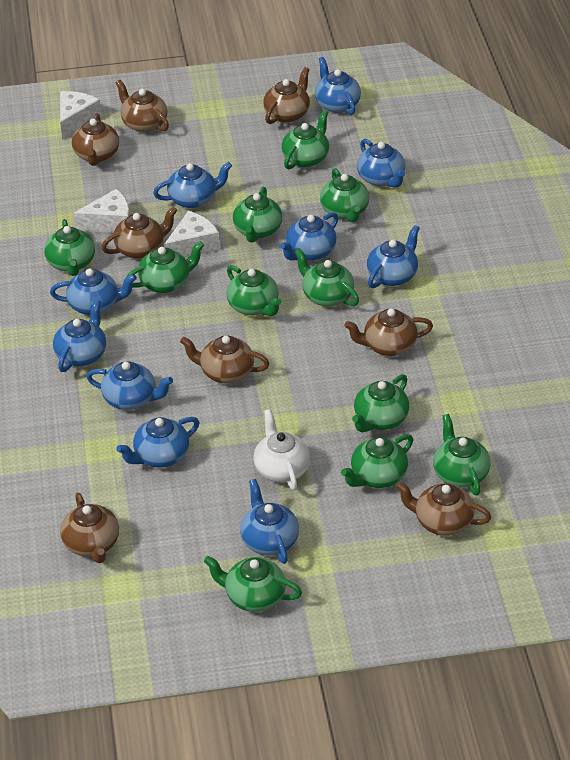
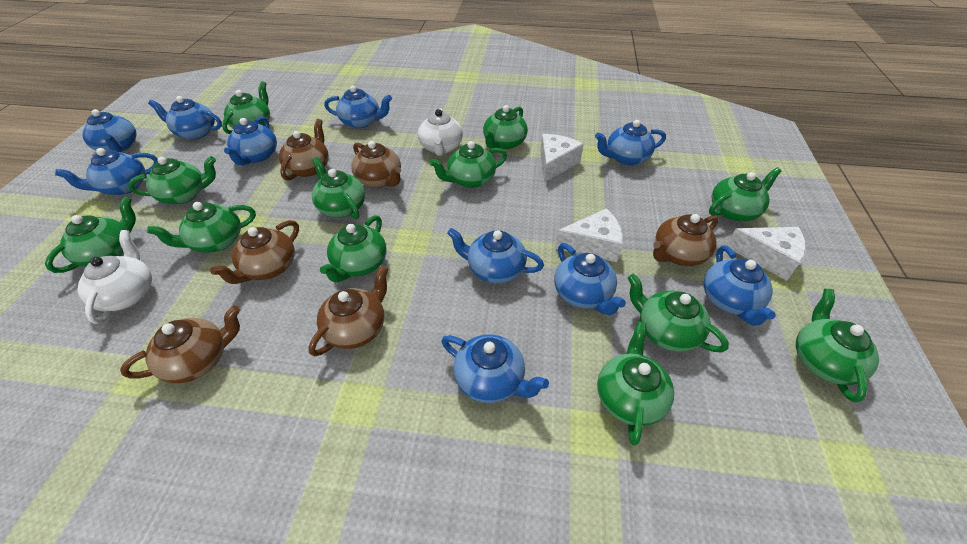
brown teapot: [60,493,119,563] [72,113,119,166] [102,207,177,259] [116,80,169,132] [180,336,270,384] [263,67,310,124] [344,309,433,356] [395,481,491,536] = 8 -> [120,306,240,383] [210,220,299,284] [279,119,329,181] [309,266,388,356] [351,141,401,188] [653,214,719,266] = 6
green teapot: [44,219,95,276] [126,241,204,293] [204,556,302,612] [227,265,281,316] [233,187,282,242] [281,110,329,169] [294,248,359,307] [320,168,369,222] [341,434,413,488] [352,374,409,432] [433,414,490,495] = 11 -> [45,196,136,273] [128,156,216,204] [147,202,256,253] [222,81,270,134] [312,157,365,219] [320,215,387,283] [430,141,507,188] [483,105,528,150] [597,322,674,445] [628,274,729,352] [709,167,782,221] [796,289,879,402] = 12
white teapot: [253,409,310,490] = 1 -> [77,230,152,324] [418,108,463,156] = 2

